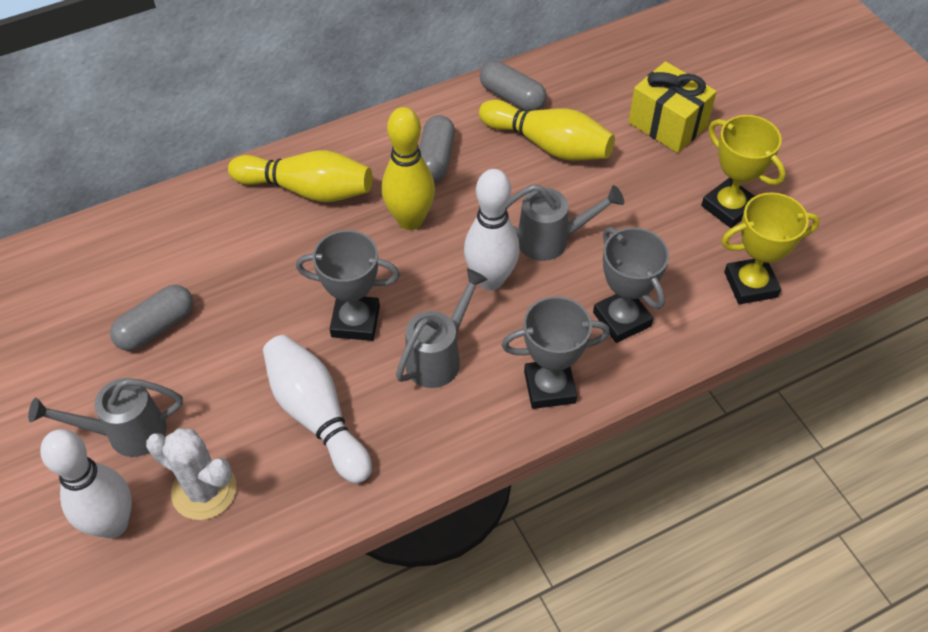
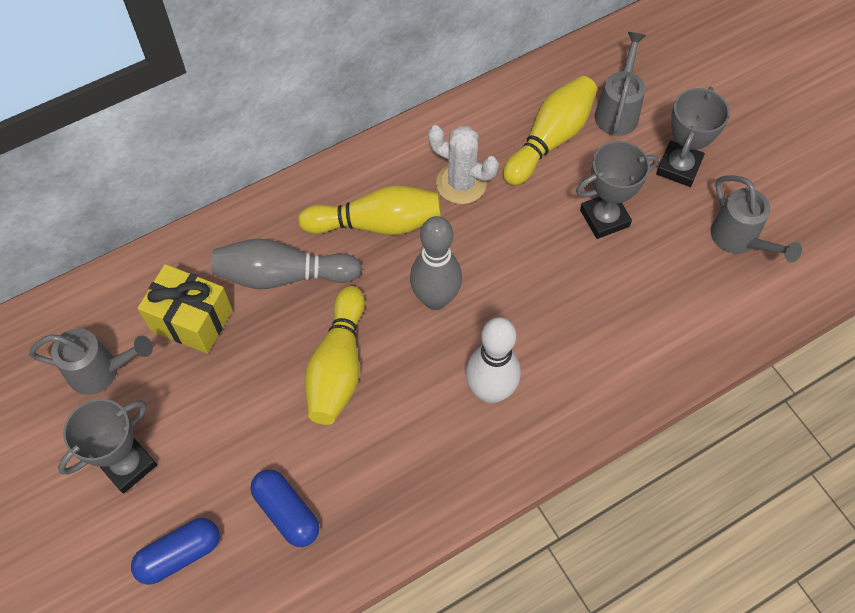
blue capsule: none = 0 -> [131,518,219,585] [250,469,319,547] = 2
grey bowling pin: none = 0 -> [212,238,362,289] [410,216,462,310] = 2
grey capsule: [110,285,193,351] [419,115,455,182] [480,61,547,111] = 3 -> none = 0
white bowling pin: [40,429,132,538] [263,335,372,484] [464,169,520,290] = 3 -> [466,317,521,403] = 1
yellow trophy: [701,115,786,228] [721,192,820,304] = 2 -> none = 0

